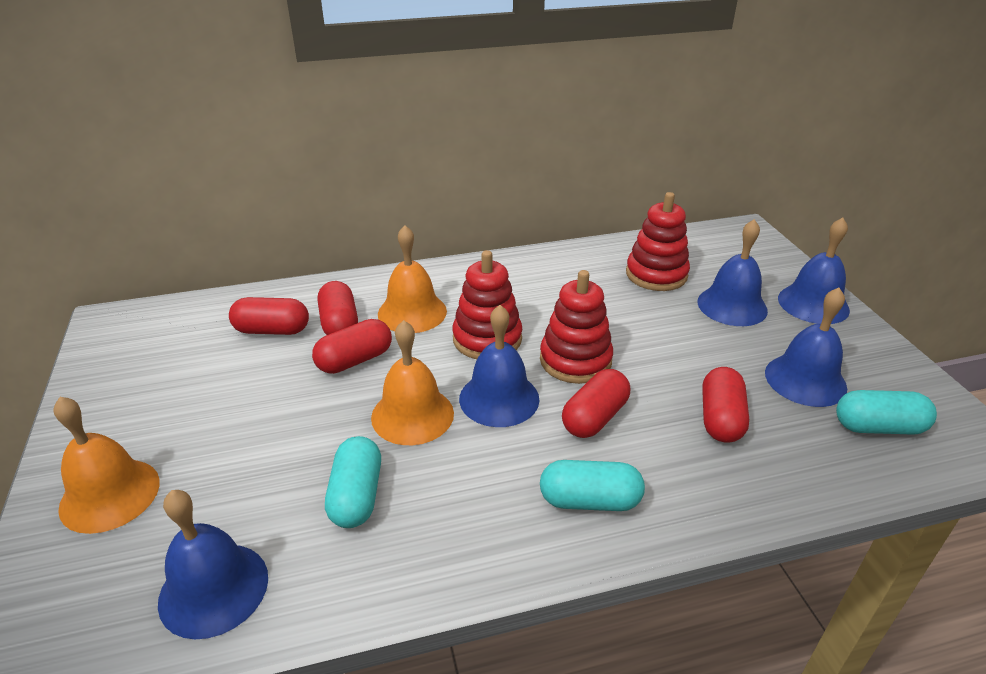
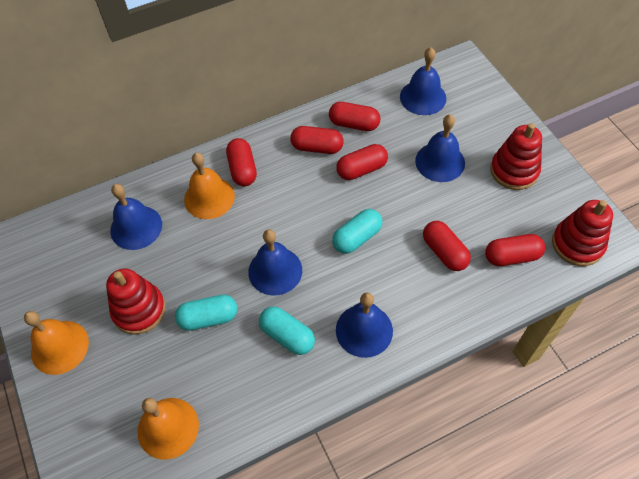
red capsule: [229,297,309,335] [312,319,392,374] [318,281,358,335] [562,369,630,438] [702,367,749,443] = 5 -> [226,138,257,186] [290,126,344,154] [329,102,380,131] [336,144,388,180] [423,221,471,271] [485,234,545,266] = 6

